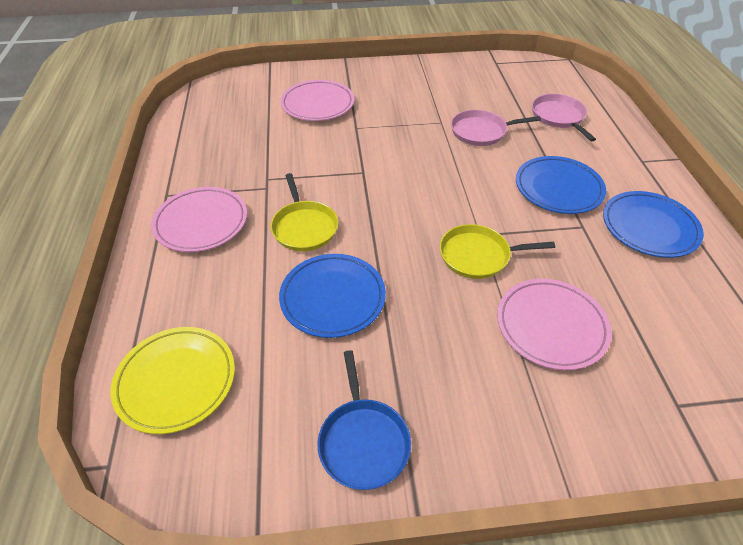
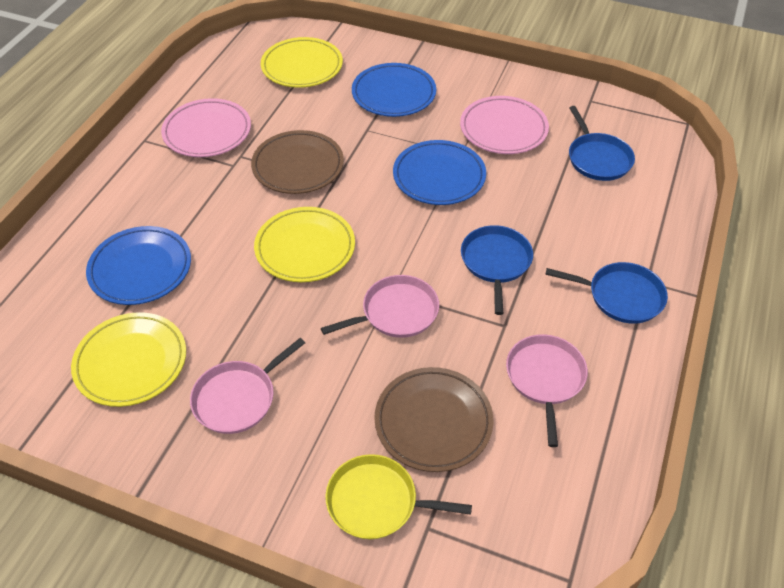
blue pan: [318,350,411,490] = 1 -> [461,225,533,315] [545,262,668,324] [569,106,635,181] = 3
brown plate: none = 0 -> [251,130,344,194] [374,367,493,472] = 2
pink pan: [451,110,541,146] [532,94,596,141] = 2 -> [190,338,305,434] [321,275,439,338] [506,334,588,447] = 3
pink plate: [151,187,247,252] [280,80,354,121] [497,279,611,370] = 3 -> [161,98,251,157] [460,96,549,154] = 2
yellow pan: [271,173,338,251] [440,224,555,279] = 2 -> [325,454,472,539] = 1
yellow plate: [111,327,235,434] = 1 -> [71,312,186,407] [254,207,355,282] [261,37,343,88] = 3

